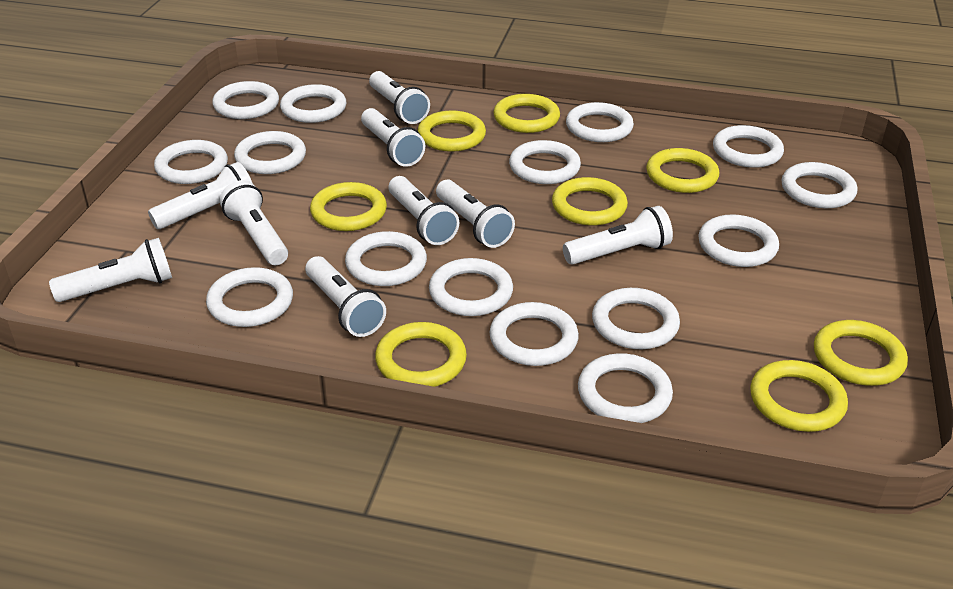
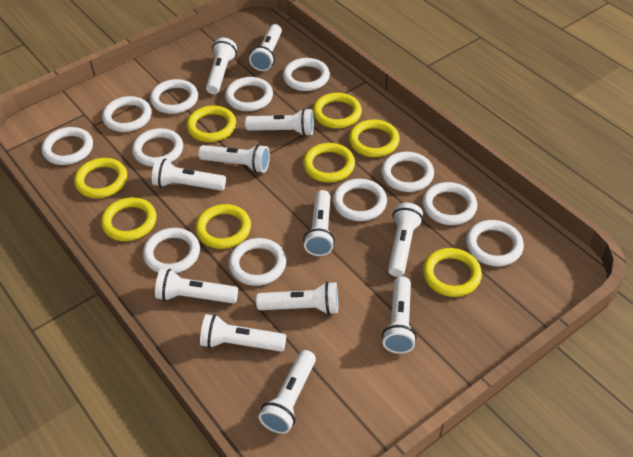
white flashlight: [49,238,172,302] [148,162,253,229] [220,180,288,265] [305,256,386,337] [361,108,425,167] [369,71,430,124] [389,176,459,245] [436,180,515,248] [563,206,673,265] = 9 -> [152,158,226,191] [155,269,238,304] [198,144,270,173] [200,314,286,352] [206,38,237,94] [245,108,314,136] [249,24,282,71] [256,282,338,315] [259,350,316,434] [303,190,335,256] [382,276,417,354] [388,202,423,277] = 12
white ring: [154,140,228,184] [206,267,293,327] [212,81,279,119] [234,131,306,174] [280,84,346,123] [345,231,427,286] [429,258,513,316] [489,302,579,366] [509,140,581,184] [566,102,634,142] [578,353,673,423] [592,288,680,349] [698,214,779,267] [713,125,784,168] [782,162,857,208] = 15 -> [41,127,93,165] [102,96,152,132] [132,128,183,166] [143,228,200,273] [150,79,198,114] [225,77,273,111] [229,238,286,286] [283,58,330,91] [333,179,387,221] [381,152,434,192] [422,182,477,225] [466,220,524,266] = 12

